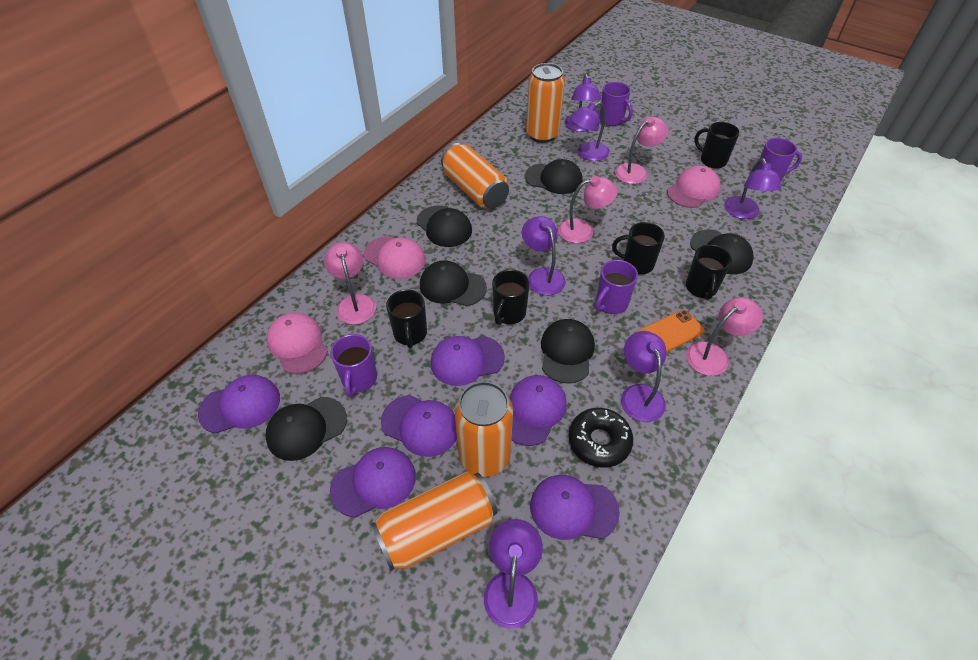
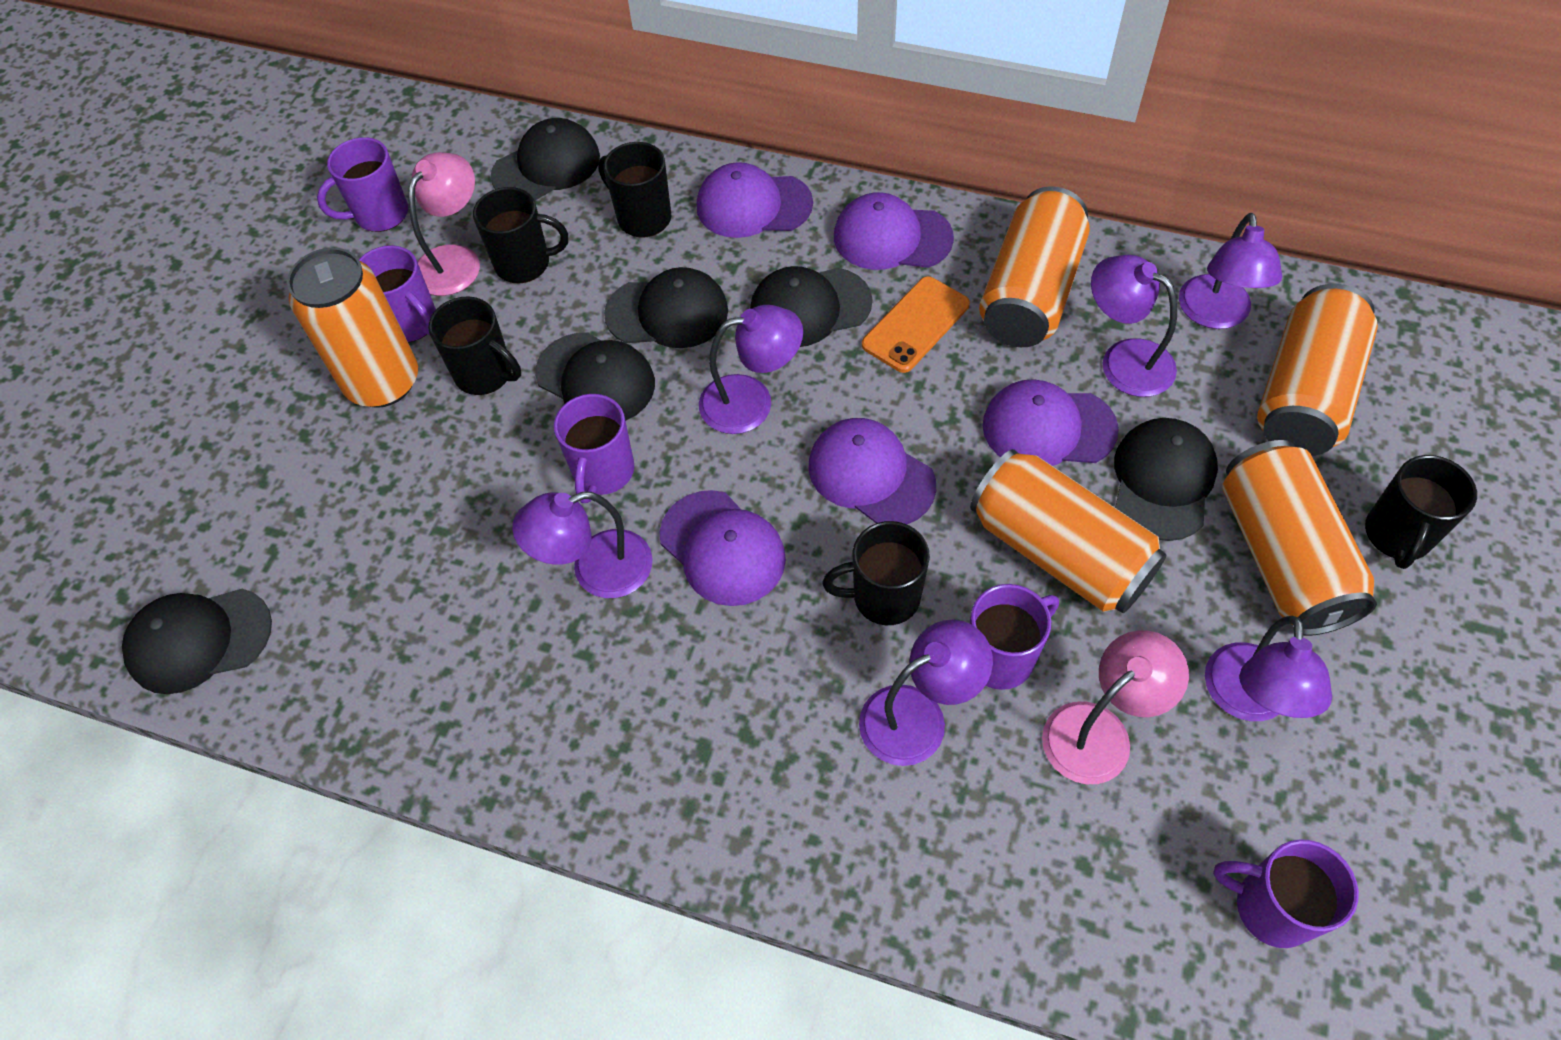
black donut: [569,408,633,468] = 1 -> none = 0
orange can: [371,471,498,571] [441,143,509,209] [454,381,513,477] [526,63,565,143] = 4 -> [287,248,418,408] [970,449,1167,613] [979,186,1090,347] [1222,440,1377,636] [1257,284,1378,456] = 5
pink cap: [267,313,328,374] [364,236,425,279] [667,166,721,208] = 3 -> none = 0
pink lamp: [324,242,376,324] [558,176,618,243] [615,117,669,184] [686,297,763,376] = 4 -> [408,152,480,296] [1042,630,1189,784] = 2
purple cap: [198,375,280,434] [330,447,416,518] [381,395,457,457] [430,336,505,386] [510,375,567,446] [530,475,620,540] = 6 -> [660,490,786,606] [696,162,813,238] [808,418,936,524] [834,192,954,270] [982,379,1119,466] = 5
purple mug: [331,334,377,397] [595,260,638,314] [599,82,633,126] [755,138,802,182] = 4 -> [317,137,408,232] [359,245,436,342] [554,394,634,503] [970,584,1059,690] [1213,840,1359,948] = 5

